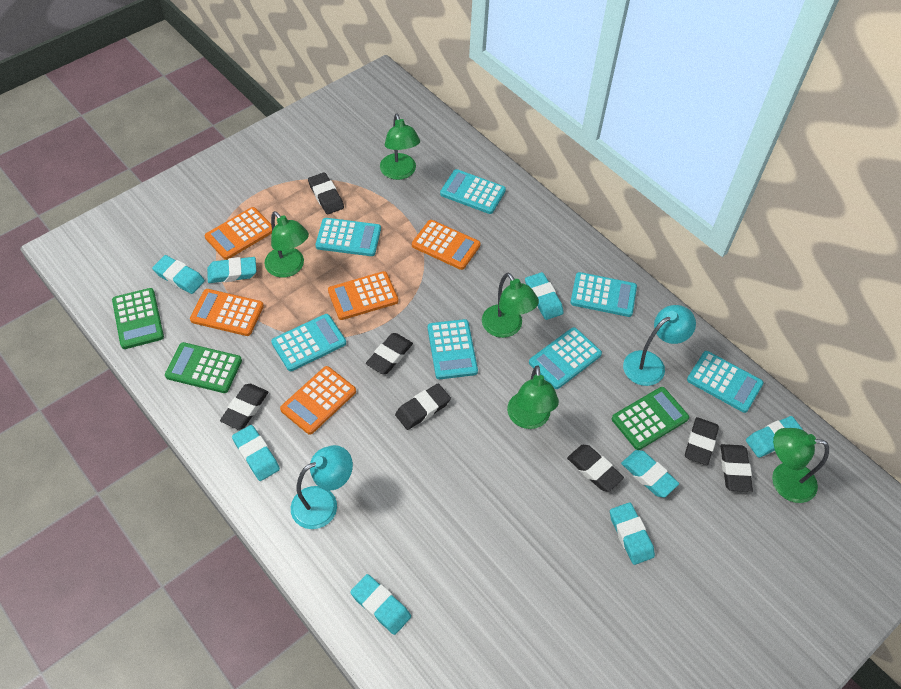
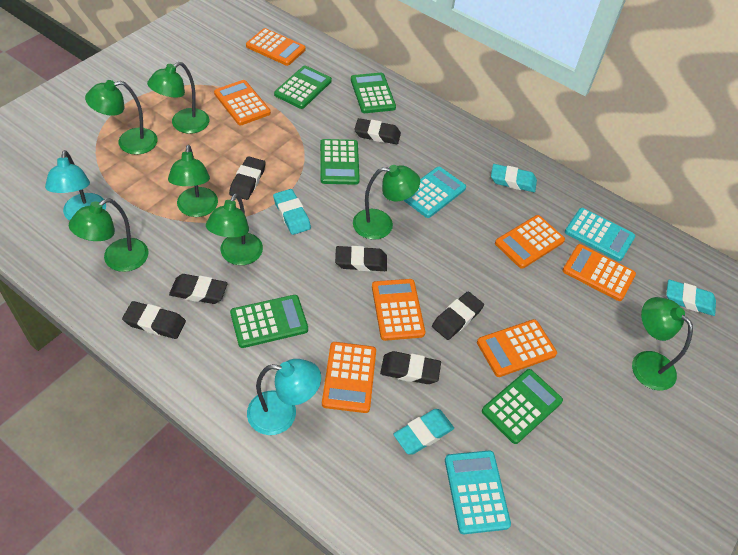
green calculator: [112,288,164,349] [165,342,242,393] [612,387,689,450] = 3 -> [230,295,308,348] [274,65,332,109] [320,139,360,185] [351,73,396,113] [482,369,563,444] = 5
green lamp: [264,211,309,278] [380,113,420,180] [482,273,539,338] [507,365,559,429] [772,428,829,503] = 5 -> [69,198,148,272] [85,80,158,155] [147,62,209,134] [168,145,218,217] [206,193,263,265] [353,165,420,240] [632,297,693,391] = 7
orange calculator: [190,289,264,336] [205,207,272,260] [280,366,356,434] [328,271,398,320] [412,220,481,270] = 5 -> [214,80,271,125] [246,28,306,66] [322,342,376,413] [372,279,425,341] [477,319,557,377] [495,215,565,269] [562,244,636,301] = 7
turquoise calculator: [271,314,346,371] [315,218,381,256] [428,319,478,379] [440,169,506,214] [529,327,602,389] [570,272,637,317] [687,351,763,413] = 7 -> [403,167,466,218] [445,451,511,534] [565,208,636,261] = 3
turquoise eraser: [152,255,205,294] [207,257,256,283] [232,425,280,481] [350,574,411,635] [525,272,564,320] [610,502,655,565] [621,450,679,498] [746,416,804,458] = 8 -> [273,189,311,235] [393,409,454,454] [491,164,537,192] [666,280,716,316] = 4

